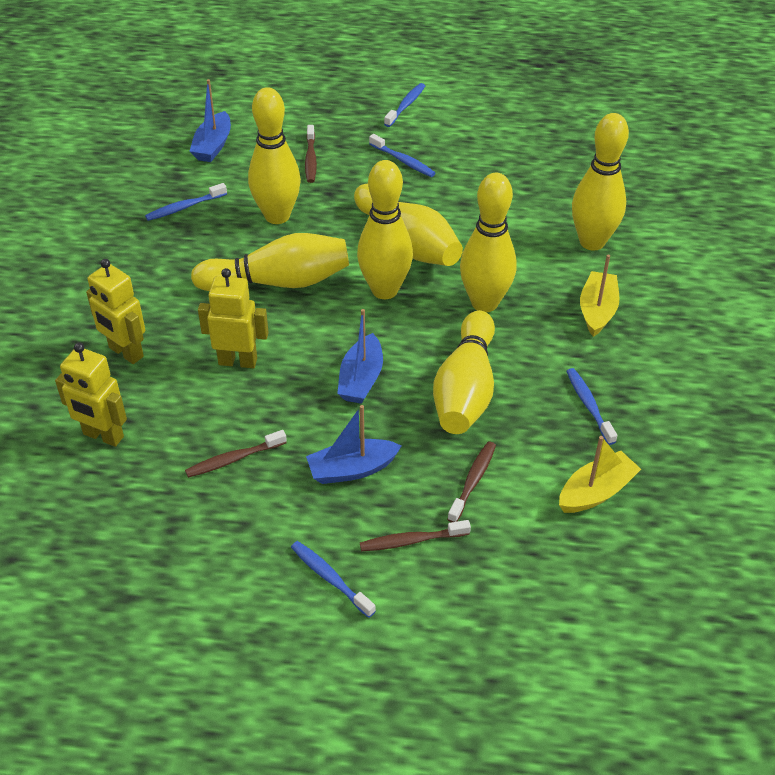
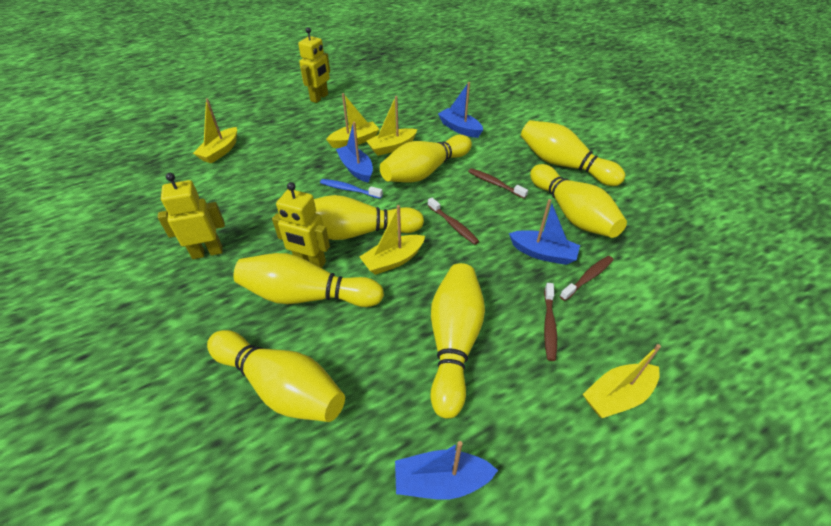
blue boat: [189,79,231,162] [306,405,402,484] [337,309,383,404] = 3 -> [336,122,373,183] [395,441,498,499] [438,82,483,138] [509,199,580,265] = 4
blue toothbrush: [145,183,227,221] [291,541,376,618] [369,134,435,177] [384,83,425,127] [566,368,617,445] = 5 -> [320,179,383,199] = 1
yellow boat: [559,436,641,513] [580,255,619,337] = 2 -> [193,98,237,164] [326,93,380,148] [360,205,425,275] [366,96,418,156] [583,344,661,418] = 5

